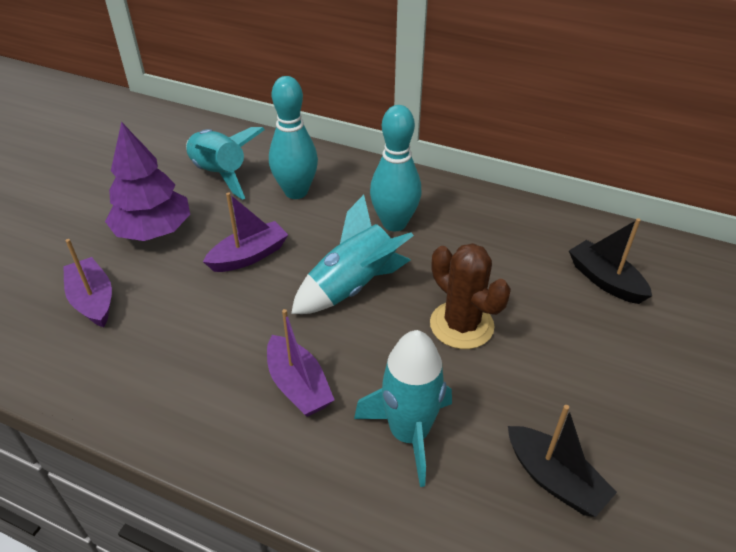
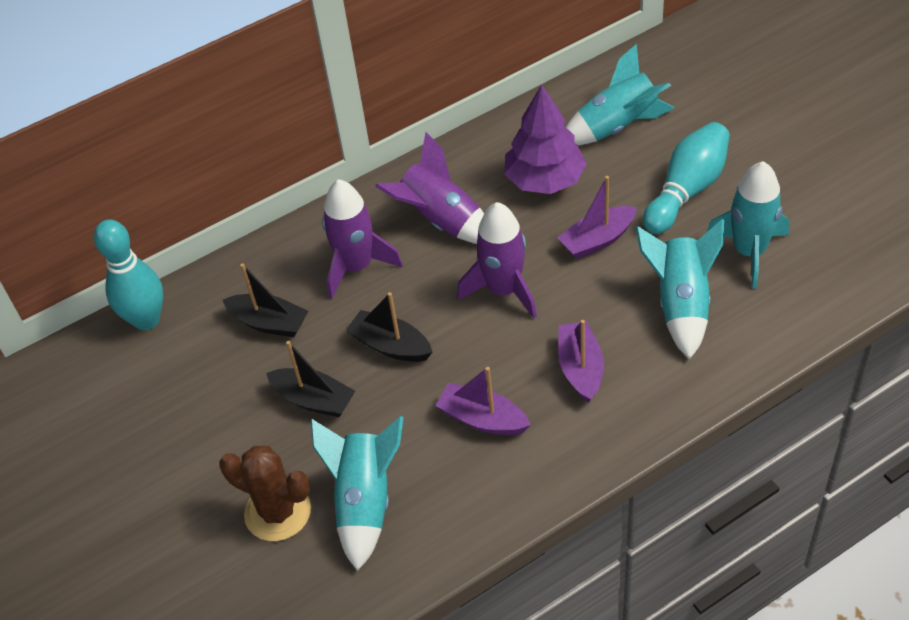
black boat: [508,405,617,517] [569,218,652,304] = 2 -> [223,263,308,337] [266,341,355,417] [346,292,432,362] = 3
purple rocket: none = 0 -> [322,179,403,299] [375,132,484,244] [457,202,537,318] = 3
turquoise rocket: [186,127,265,200] [291,195,414,314] [354,330,452,487] = 3 -> [311,416,403,571] [566,44,674,146] [636,219,724,359] [707,161,789,289] = 4

